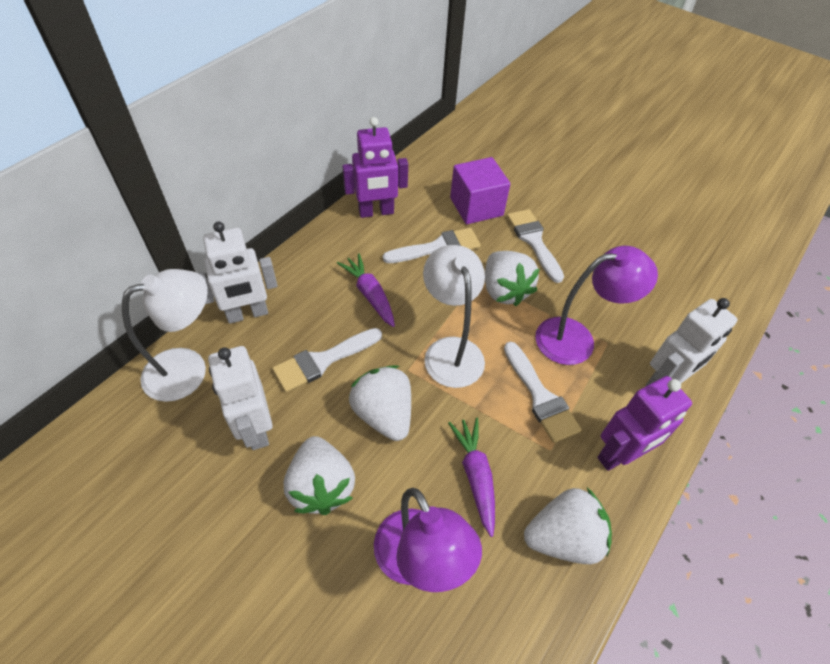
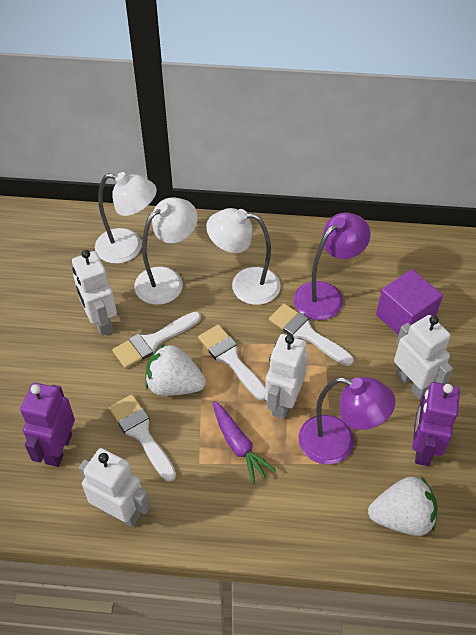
purple carrot: [337,254,395,327] [448,417,495,537] = 2 -> [213,401,276,484] = 1
white lamp: [122,269,208,402] [423,245,485,388] = 2 -> [95,172,157,264] [134,197,198,305] [206,208,281,305] = 3
white robot: [198,222,278,324] [208,346,273,450] [645,298,738,386] = 3 -> [72,250,117,336] [79,448,150,527] [265,334,308,419] [394,315,453,400] = 4
white strawberry: [284,436,355,515] [349,365,411,441] [485,251,540,306] [524,488,612,564] = 4 -> [145,343,206,396] [368,476,438,536] = 2

